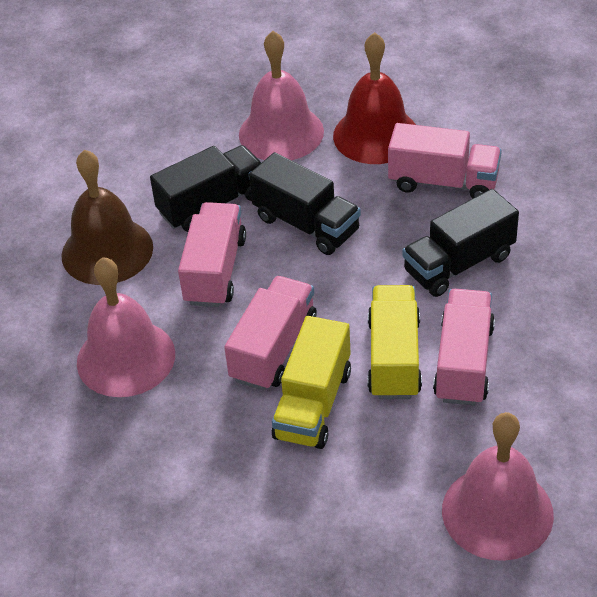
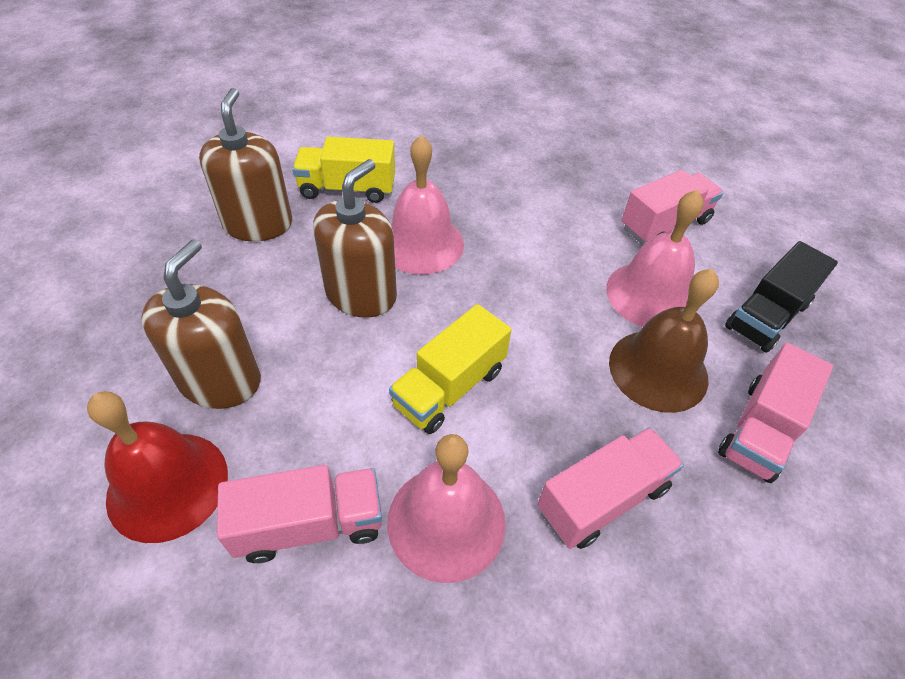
black truck: [150,145,261,232] [249,152,361,255] [402,189,519,297] = 3 -> [725,241,838,353] = 1
brown soap dispenser: none = 0 -> [141,239,261,409] [199,88,292,242] [313,159,397,318] = 3

